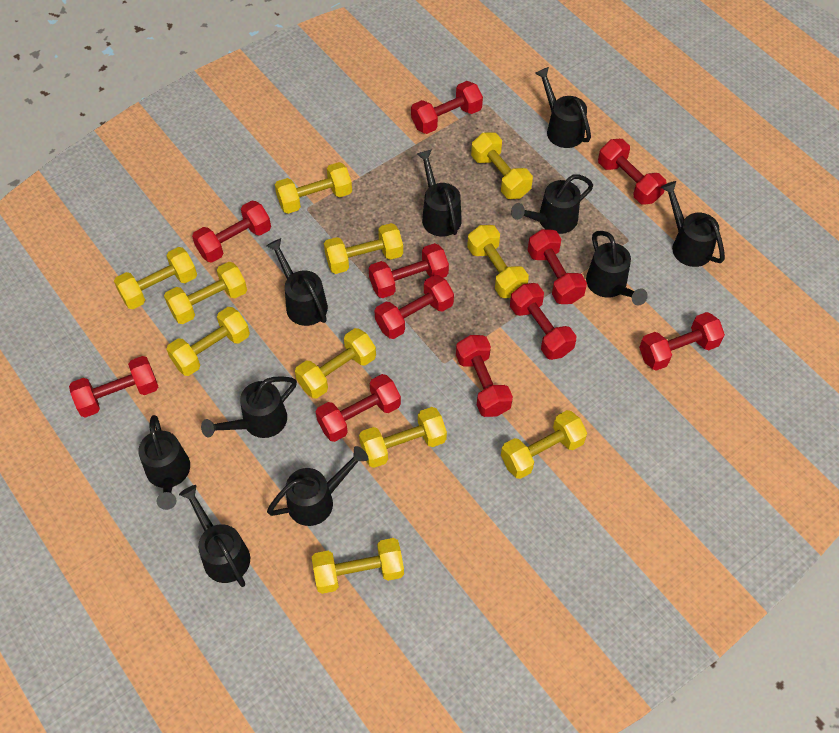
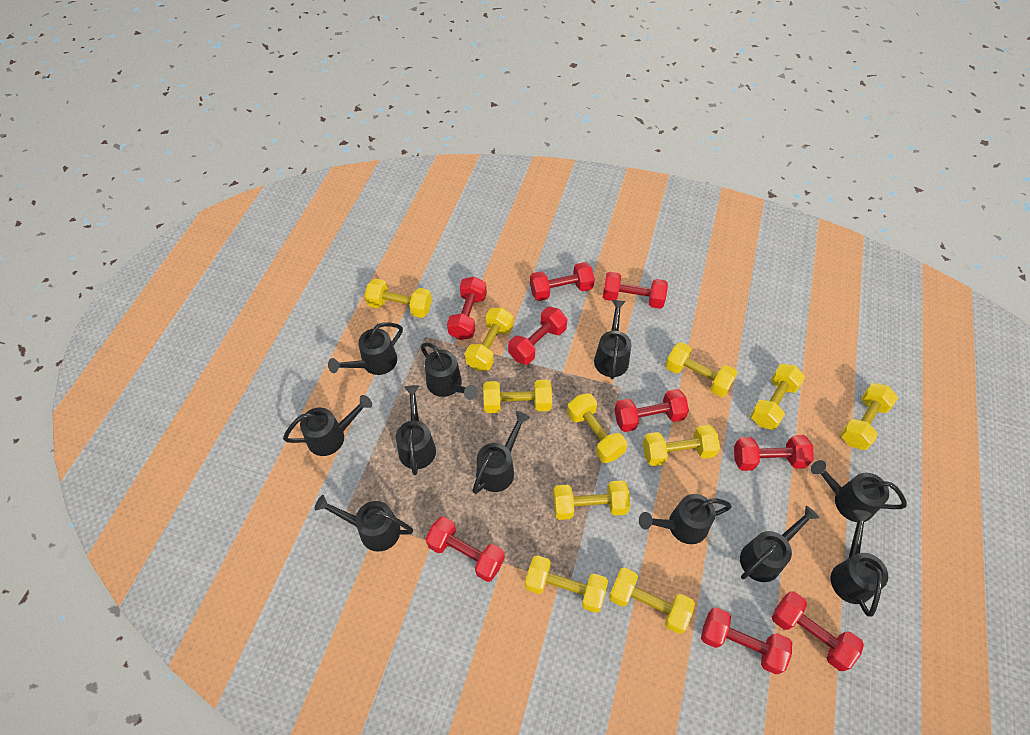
black watering can: [138,415,190,510] [179,485,250,587] [201,376,297,438] [266,238,328,326] [267,446,369,526] [417,150,462,237] [511,174,593,234] [535,67,591,148] [586,231,648,305] [661,181,725,267] = 10 -> [283,395,372,456] [315,495,413,552] [328,322,403,375] [396,385,436,475] [421,343,478,400] [472,411,530,494] [594,300,631,379] [639,494,732,544] [740,506,819,582] [811,460,907,522] [830,510,888,616] = 11
red dumbbell: [69,356,158,418] [192,201,271,263] [316,374,401,442] [368,243,449,298] [375,275,454,339] [411,81,483,134] [456,335,513,417] [510,283,576,360] [527,229,587,304] [598,139,667,205] [639,312,725,371] = 11 -> [425,516,505,582] [447,276,487,340] [508,307,567,365] [530,262,595,301] [603,272,668,309] [614,389,689,432] [701,607,792,674] [734,435,814,471] [772,592,864,671] = 9

